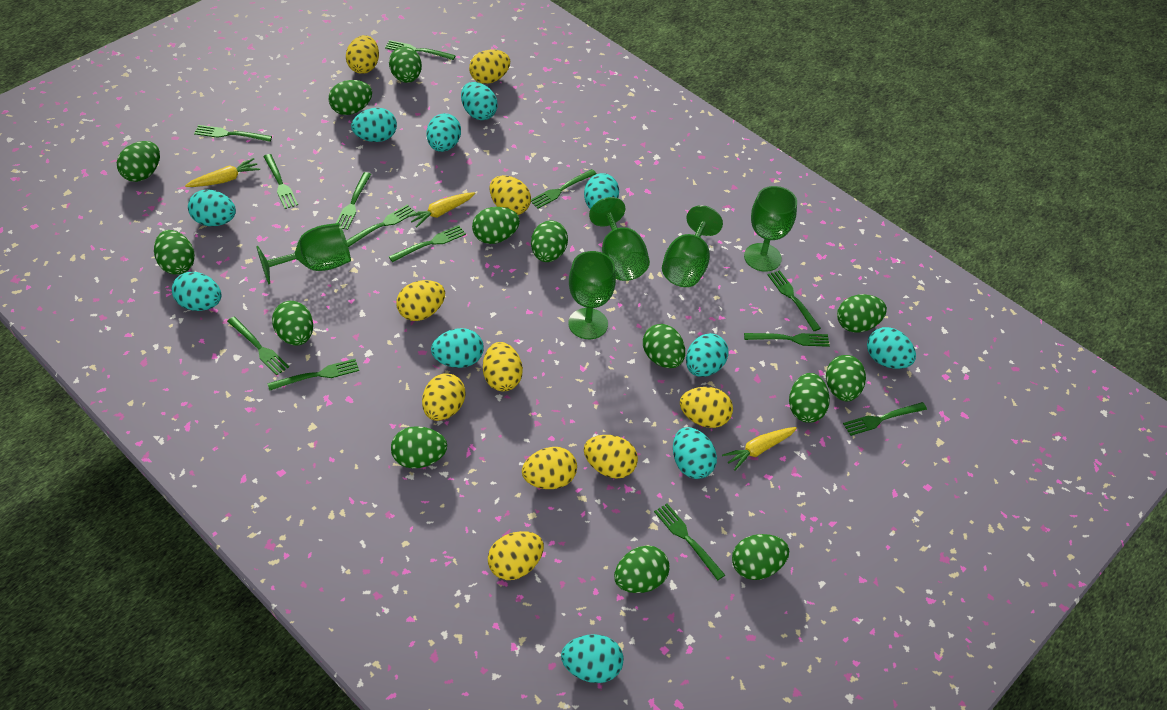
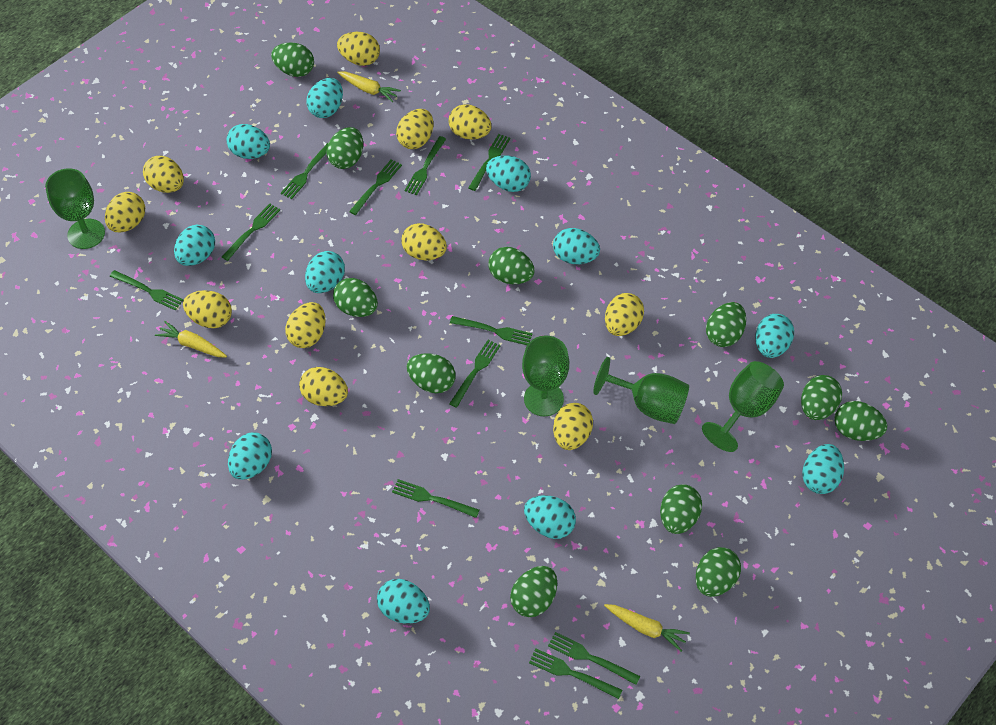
green egg: [117,141,160,182] [154,230,195,275] [272,301,313,346] [329,80,372,115] [389,46,422,83] [391,426,447,468] [472,207,520,244] [531,220,568,262] [614,545,670,593] [643,324,685,368] [732,534,789,580] [789,373,830,423] [826,355,866,401] [837,294,887,333] = 14 -> [271,42,314,77] [327,127,363,169] [333,278,378,317] [407,353,456,393] [488,247,535,284] [510,566,557,617] [660,484,702,534] [696,547,741,597] [706,302,746,347] [801,375,842,420] [834,401,887,441] = 11
green fork: [194,125,272,142] [227,317,289,375] [263,154,298,209] [267,359,359,390] [336,172,371,230] [346,205,416,247] [385,40,456,60] [388,225,466,262] [531,169,597,209] [654,504,725,580] [744,333,830,347] [768,270,821,331] [843,402,927,436] = 13 -> [110,270,183,311] [222,203,280,261] [281,143,328,199] [349,159,402,215] [392,479,479,518] [404,136,446,195] [449,340,501,408] [450,316,533,345] [468,134,511,191] [529,648,622,699] [548,632,640,685] = 11
green goblet: [256,223,351,285] [568,251,616,339] [589,197,650,281] [662,205,723,287] [744,186,797,272] = 5 -> [45,168,105,249] [522,336,569,416] [593,357,689,424] [702,361,784,452] = 4
yellow egg: [346,35,379,74] [396,280,445,321] [422,373,465,421] [469,50,510,84] [483,342,523,391] [488,531,544,580] [490,175,531,215] [522,447,577,489] [584,435,638,479] [680,387,733,428] = 10 -> [105,192,145,232] [143,156,184,193] [183,290,232,328] [285,302,326,348] [299,367,348,406] [337,32,380,66] [396,109,433,149] [401,223,447,260] [449,104,491,140] [553,403,593,450] [605,293,644,336] = 11

